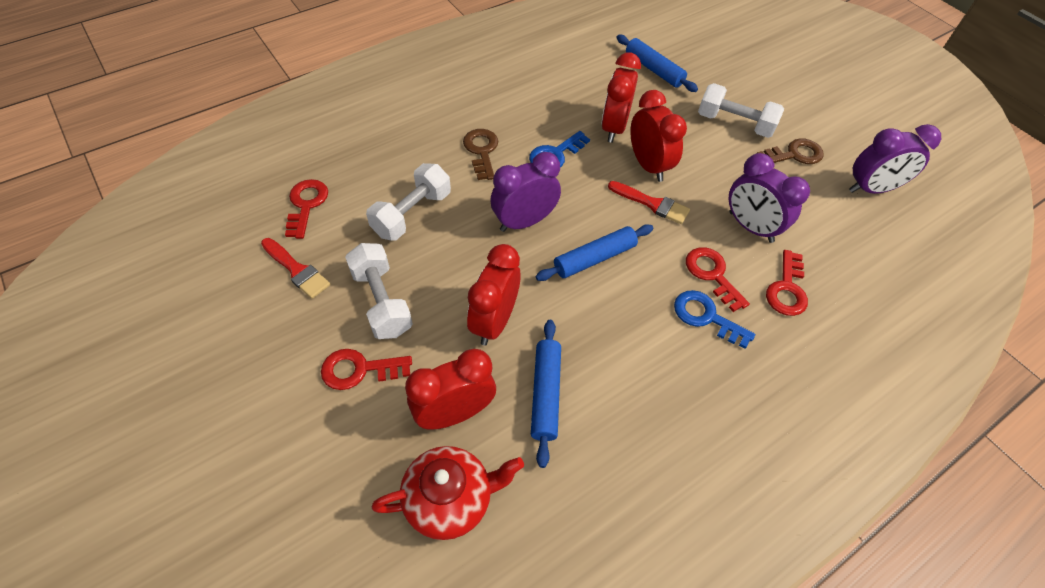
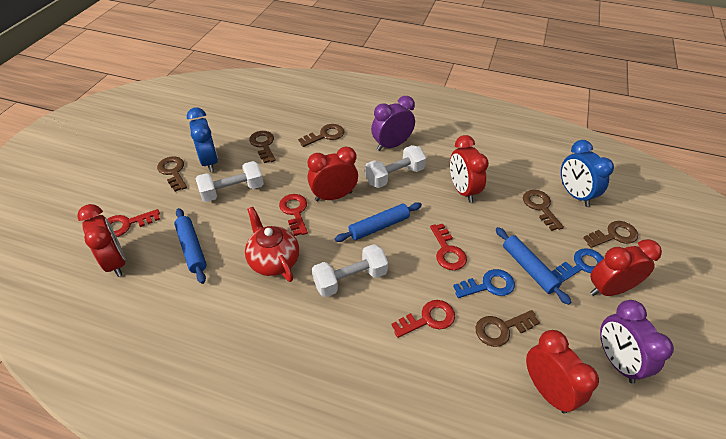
blue clock: none = 0 -> [187,107,218,172] [561,140,614,207] = 2
brown key: [463,129,498,180] [757,138,824,164] = 2 -> [157,156,187,192] [249,131,276,163] [298,124,344,147] [475,310,540,347] [523,190,564,231] [583,221,638,248] = 6
purple clock: [490,152,561,232] [729,153,810,243] [849,124,941,194] = 3 -> [371,96,415,151] [600,300,674,383] = 2
red brush: [261,238,330,299] [608,181,690,224] = 2 -> none = 0
red clock: [405,349,496,430] [467,244,520,346] [602,53,641,143] [630,90,687,182] = 4 -> [77,204,125,277] [307,146,358,201] [450,135,489,203] [526,330,599,413] [590,239,662,296] = 5

